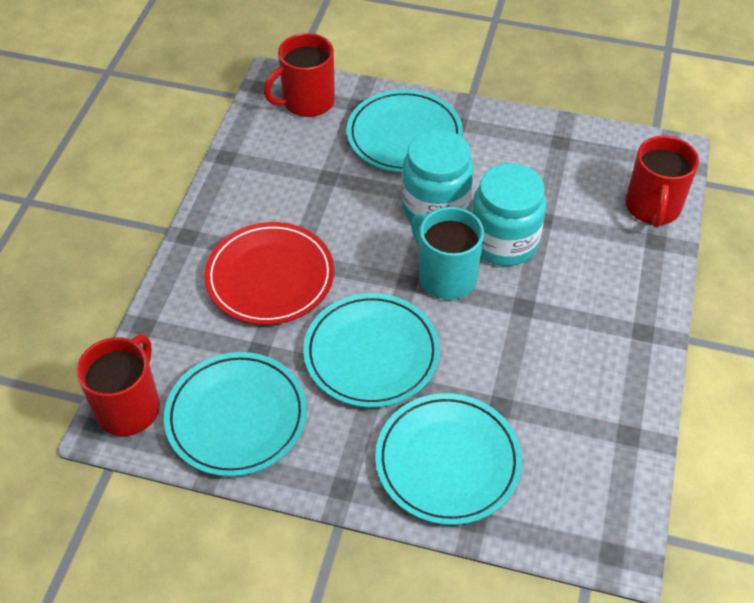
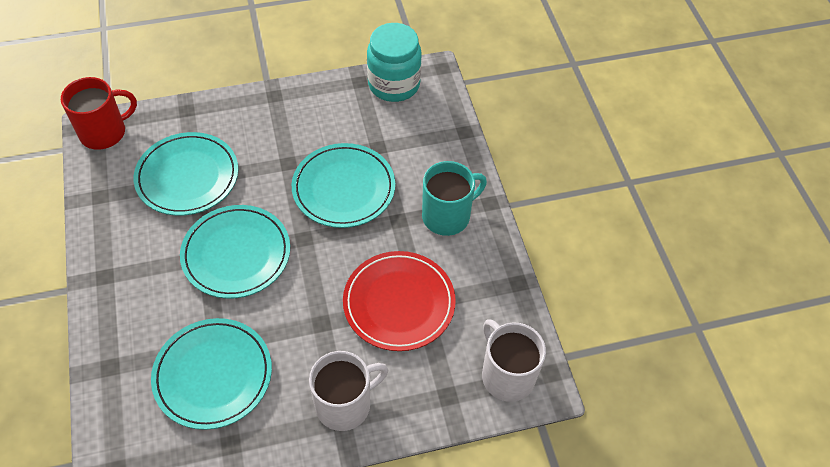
red mug: [77,334,160,436] [264,33,335,117] [626,136,699,227] = 3 -> [61,77,137,150] = 1
turquoise jar: [402,129,474,226] [472,163,546,266] = 2 -> [367,23,422,102] = 1
white mug: none = 0 -> [309,351,388,431] [482,319,546,402] = 2

